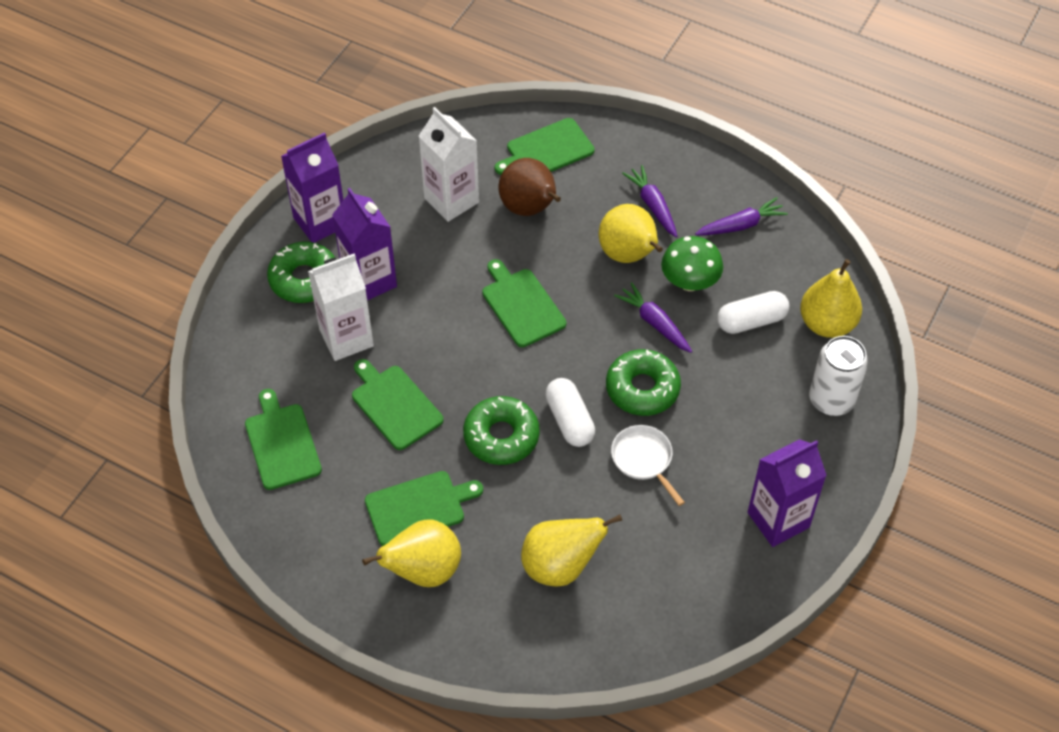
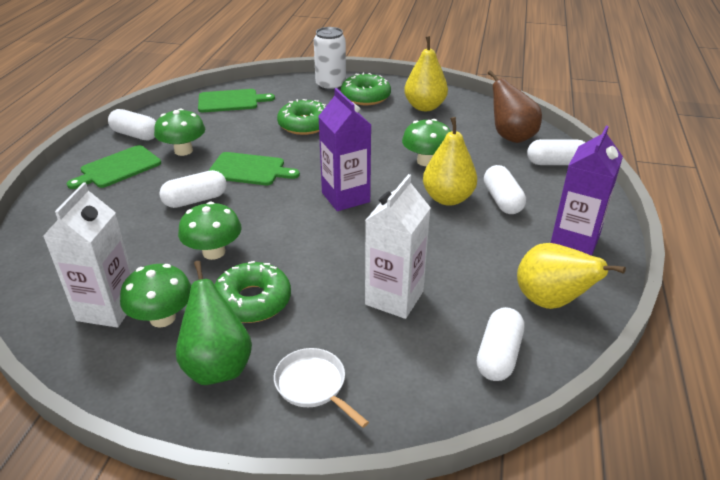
green cutting board: [245,389,322,490] [352,359,444,450] [365,471,483,546] [482,259,566,347] [495,118,595,175] = 5 -> [67,145,161,189] [198,89,275,112] [208,152,300,185] = 3
green mushroom: [661,236,723,291] = 1 -> [120,264,191,328] [154,108,205,156] [178,202,242,260] [402,119,451,166] = 4
green pear: none = 0 -> [176,261,252,385] = 1
purple carrot: [614,282,692,353] [622,165,677,237] [695,197,788,235] = 3 -> none = 0
purple carton: [281,132,343,243] [332,188,397,300] [748,439,827,547] = 3 -> [318,88,371,211] [551,126,623,256] = 2
white capsule: [545,378,595,447] [717,291,789,334] = 2 -> [108,109,156,140] [159,170,227,208] [477,307,524,381] [484,165,526,214] [527,139,586,165] = 5
yellow pear: [362,519,461,587] [521,515,622,587] [599,204,663,263] [800,259,862,338] = 4 -> [404,36,448,111] [423,117,477,206] [517,243,626,309] = 3

